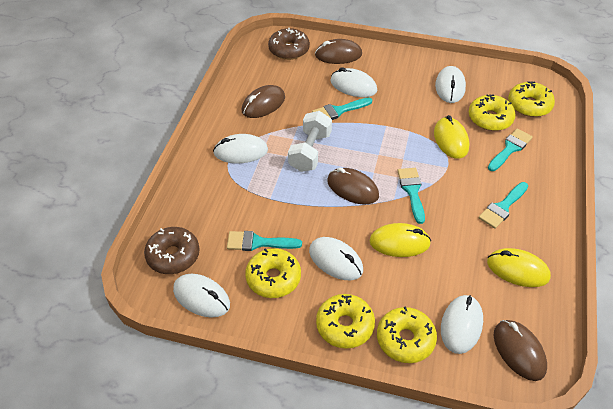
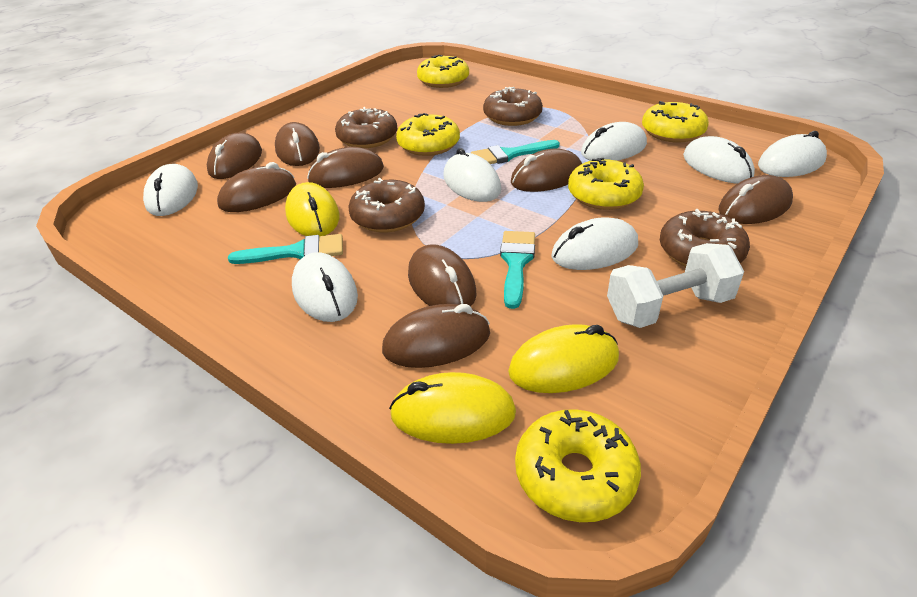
brown donut: [144,227,200,274] [268,28,310,60] = 2 -> [335,107,397,148] [349,178,425,233] [483,87,543,126] [660,209,750,267] = 4
brown mouse: [242,85,285,118] [315,39,362,64] [327,168,379,205] [494,320,547,381] = 4 -> [207,133,262,179] [217,162,296,212] [275,122,320,166] [307,147,384,188] [382,304,490,368] [408,244,477,306] [511,148,582,192] [718,175,793,224] = 8
turquoise brush: [227,231,302,251] [312,98,372,120] [398,168,425,224] [479,182,528,229] [488,128,533,171] = 5 -> [228,234,343,264] [471,140,560,164] [500,231,535,309] = 3
white mouse: [173,274,230,318] [213,134,268,163] [309,237,363,280] [331,67,377,97] [435,66,466,103] [441,295,483,354] = 6 -> [143,164,198,216] [292,252,358,322] [443,148,501,202] [551,217,638,270] [581,122,647,161] [683,136,755,183] [758,131,827,177] = 7

